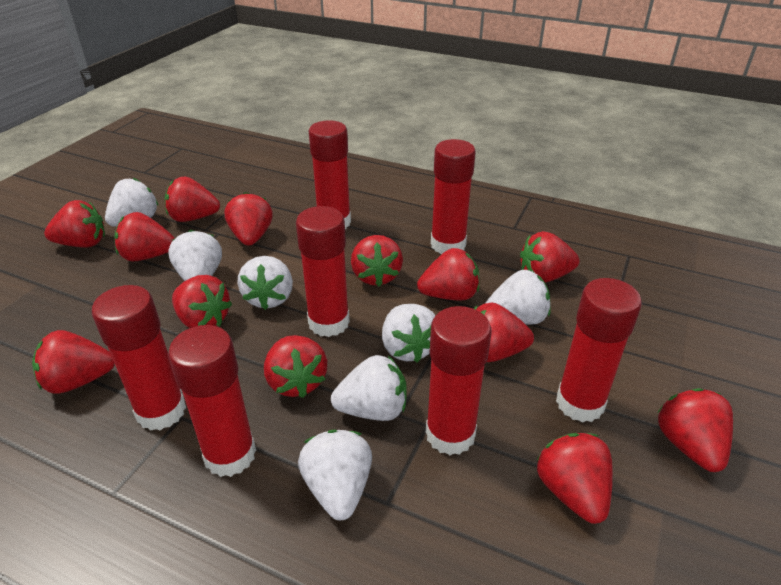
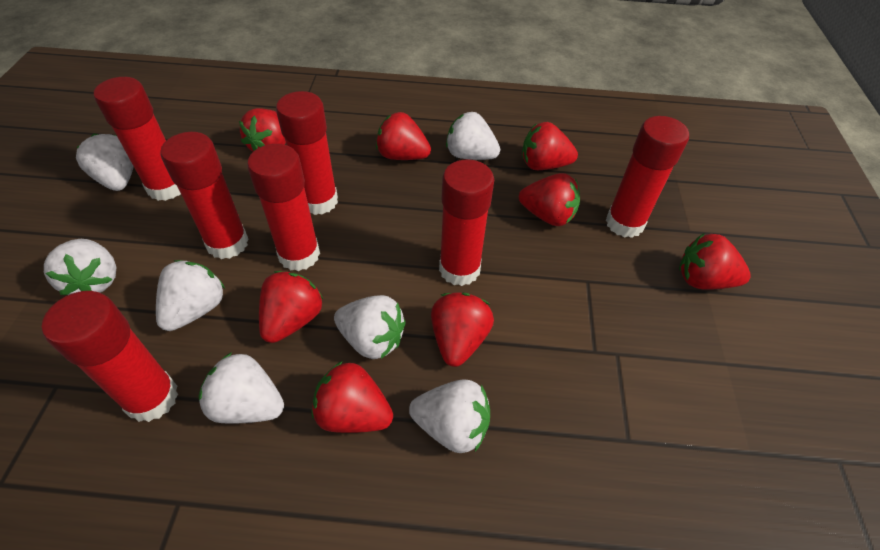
red strawberry: [32,330,115,394] [44,200,105,248] [115,212,175,261] [165,177,220,222] [172,275,232,328] [225,192,273,246] [264,335,327,398] [351,235,403,286] [417,248,479,301] [474,302,534,362] [520,231,580,282] [537,433,613,524] [657,388,733,472] = 13 -> [239,108,286,152] [259,271,323,343] [312,361,393,433] [376,112,431,160] [431,293,494,367] [519,173,580,226] [522,122,578,170] [679,233,751,290] = 8

